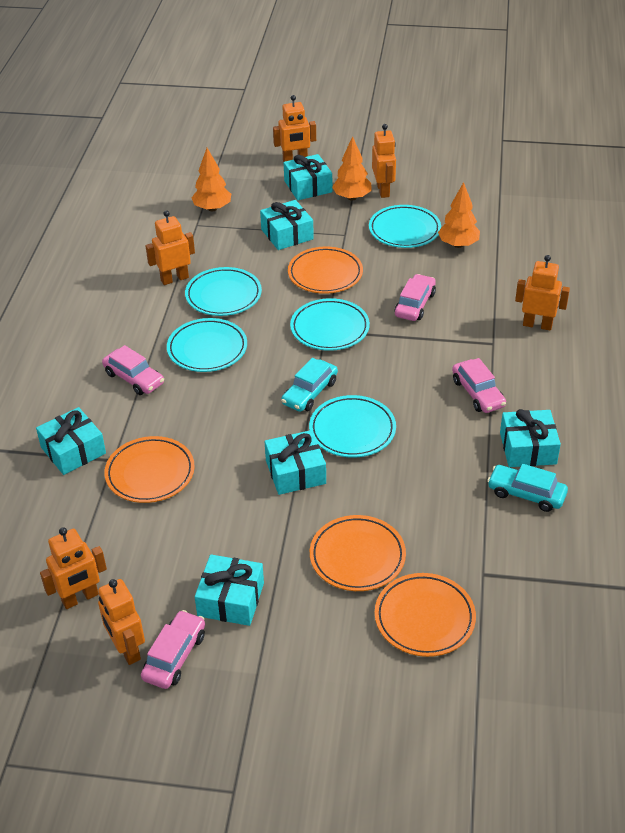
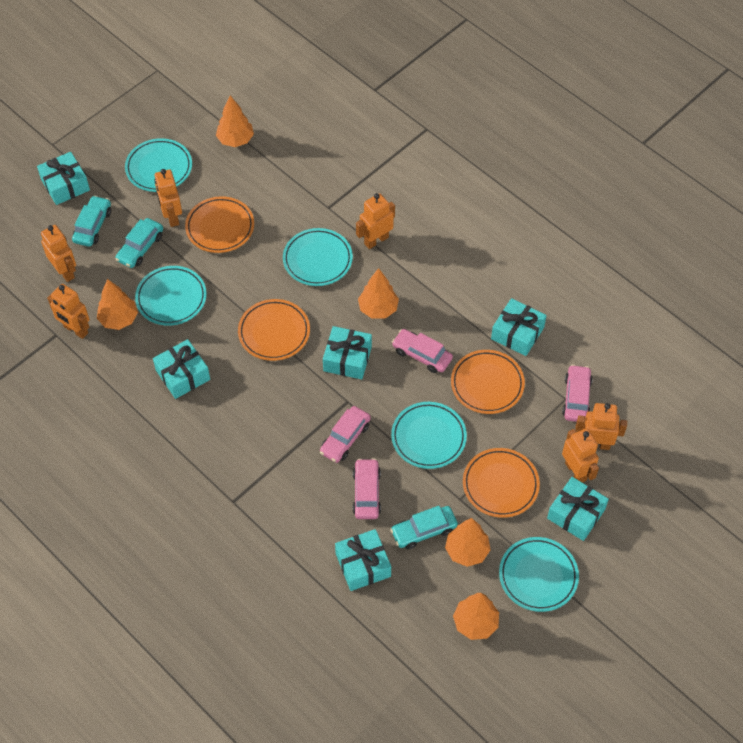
orange tree: [192,148,231,211] [332,136,371,201] [438,182,480,248] = 3 -> [97,279,138,330] [216,95,254,147] [358,268,399,318] [445,518,490,567] [453,593,499,640] = 5
turquoise car: [281,358,338,412] [487,464,568,512] = 2 -> [72,195,111,247] [115,218,163,268] [390,506,458,549] = 3

